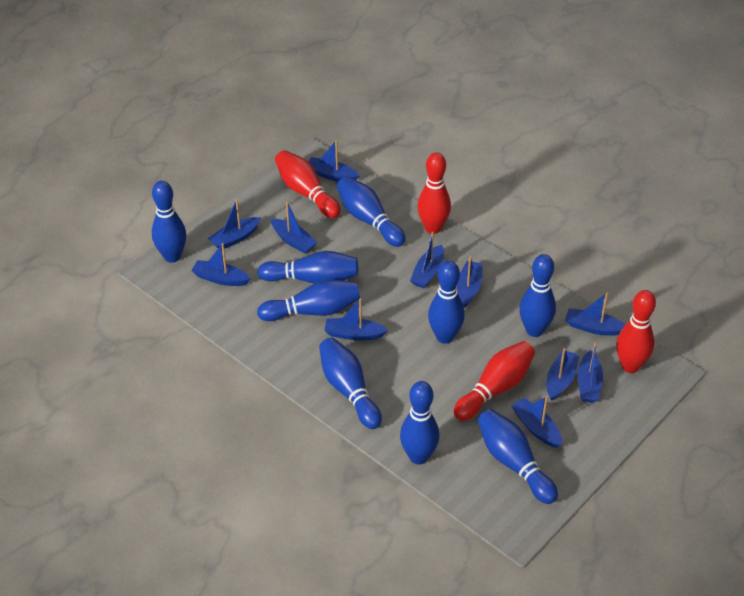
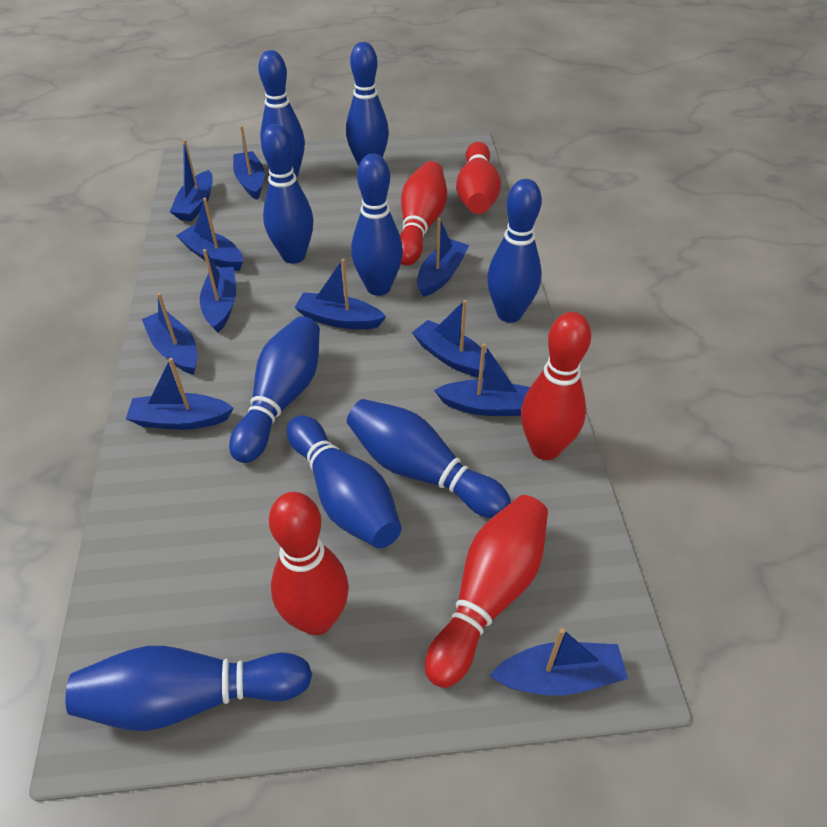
red bowling pin: [275,150,341,218] [417,152,451,234] [454,341,535,421] [616,290,656,373] = 4 -> [269,492,349,635] [400,161,447,266] [425,495,548,688] [456,142,501,214] [521,312,591,460] = 5

